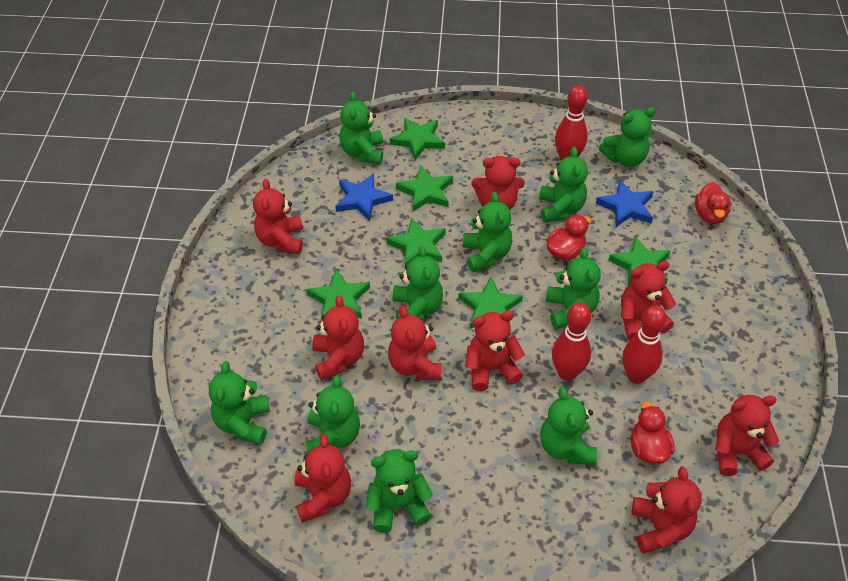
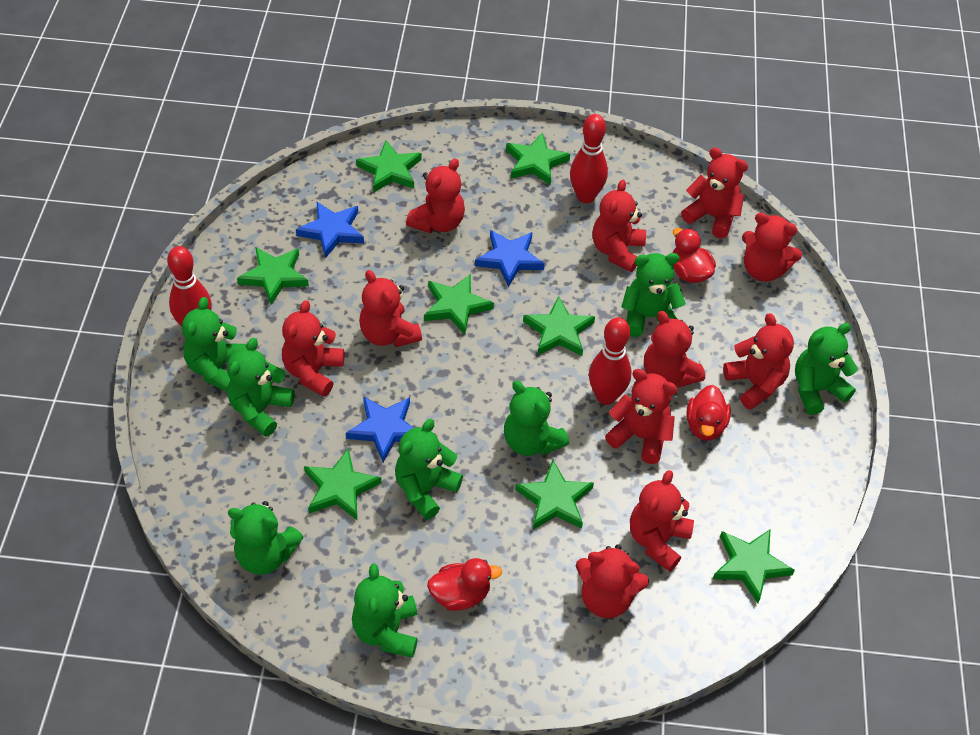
blue star: [335,173,393,221] [596,180,654,227] = 2 -> [296,202,364,258] [346,396,414,463] [475,230,545,287] = 3
green star: [306,269,370,320] [386,217,446,265] [390,118,445,160] [396,165,453,212] [458,277,523,329] [609,236,670,286] = 6 -> [237,247,309,305] [304,448,381,520] [356,140,422,193] [424,274,494,335] [506,133,570,186] [515,460,594,530] [523,296,595,356] [713,529,795,603] = 8
green teddy bear: [209,361,270,445] [305,375,360,453] [339,91,383,165] [366,449,433,533] [392,246,443,319] [463,192,513,272] [539,147,588,223] [540,387,597,465] [546,247,601,329] [599,107,656,167] = 10 -> [182,297,247,392] [227,338,295,437] [228,501,303,575] [352,564,418,658] [395,419,463,520] [504,381,569,456] [621,253,686,337] [795,323,858,415] = 8
red teddy bear: [253,179,303,254] [295,434,351,523] [312,295,364,380] [388,305,442,380] [465,311,525,391] [472,156,525,210] [621,261,676,341] [632,467,702,554] [715,395,779,476] = 9 -> [282,300,344,397] [359,270,422,347] [406,158,465,233] [576,544,649,618] [592,180,646,272] [605,369,677,464] [630,470,694,572] [644,311,705,388] [681,147,748,239] [723,313,794,410] [742,213,802,282] = 11

